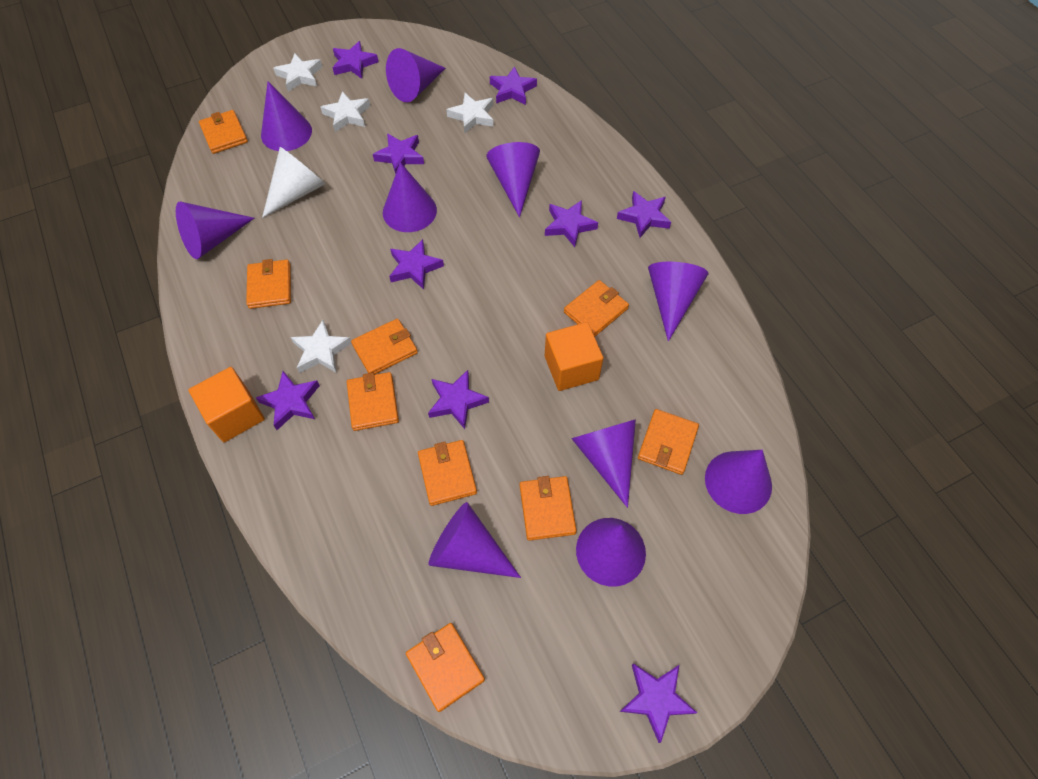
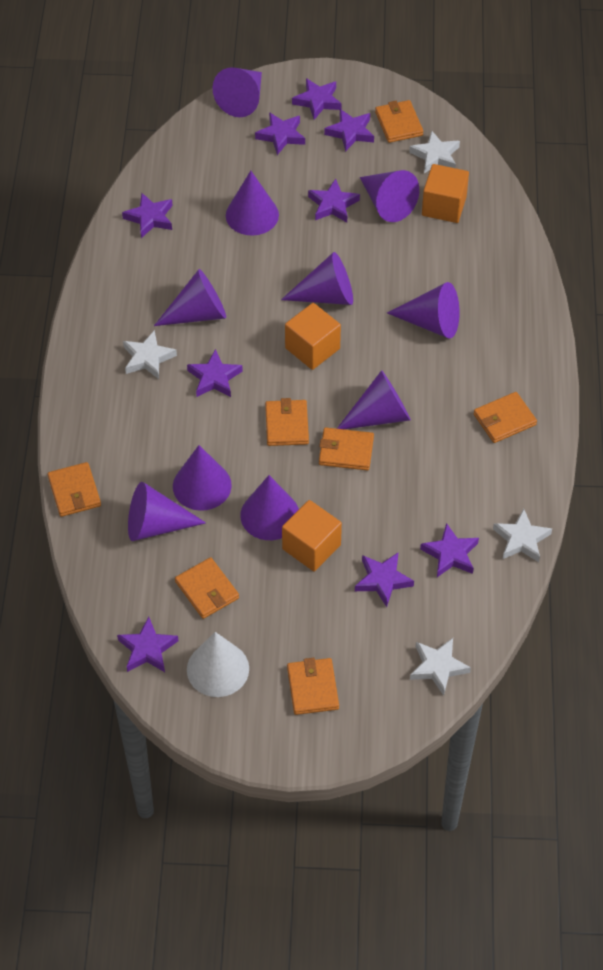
orange cube: [189,367,265,442] [545,322,603,391] = 2 -> [282,500,342,572] [285,303,341,370] [422,164,469,223] = 3
orange wallet: [199,110,248,154] [246,259,291,309] [347,372,399,431] [351,319,418,375] [406,623,485,712] [418,440,477,506] [520,476,577,541] [564,280,629,337] [638,409,699,475] = 9 -> [48,462,101,517] [175,557,239,619] [265,398,309,446] [287,658,339,715] [319,427,374,470] [375,100,423,143] [473,392,537,443] = 7

